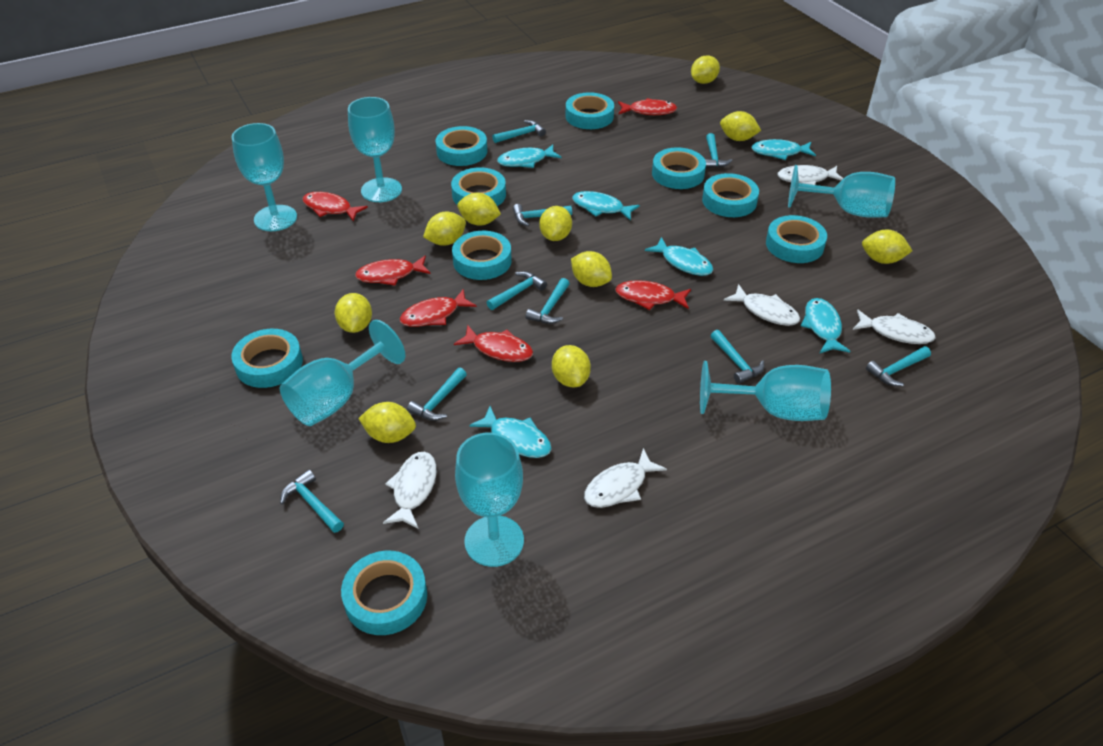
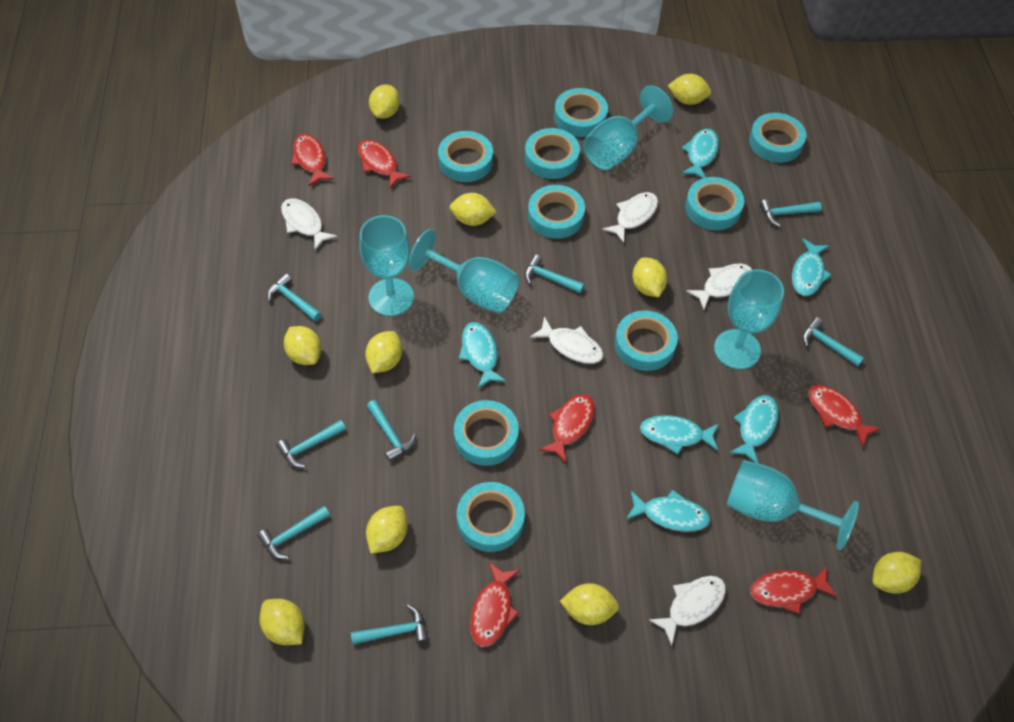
turquoise goblet: [232,123,297,231] [280,320,405,426] [348,97,402,202] [455,432,524,567] [700,361,831,421] [788,165,895,218] = 6 -> [359,215,414,316] [409,229,519,313] [583,85,673,170] [714,269,784,369] [727,460,859,551] = 5
turquoise hammer: [280,470,344,533] [407,368,467,421] [487,271,547,310] [492,120,546,143] [513,204,572,226] [526,278,570,324] [705,133,733,168] [711,330,764,384] [866,346,931,386] = 9 -> [257,506,330,559] [267,273,321,321] [276,420,346,468] [351,604,428,644] [367,400,416,462] [525,255,585,294] [760,199,822,227] [802,317,864,366] = 8

